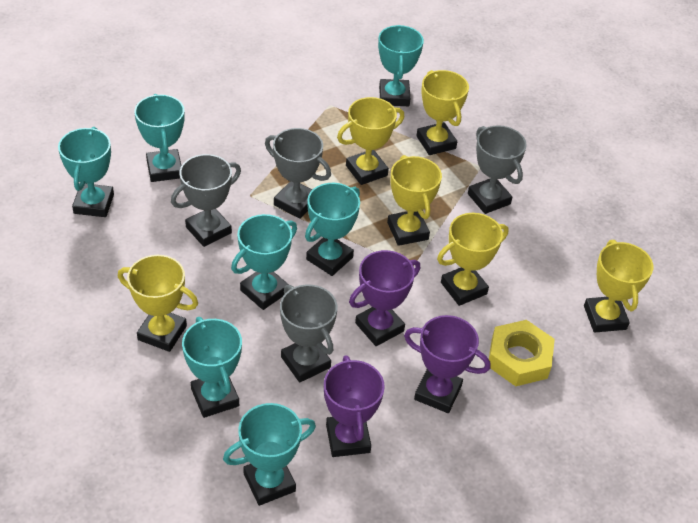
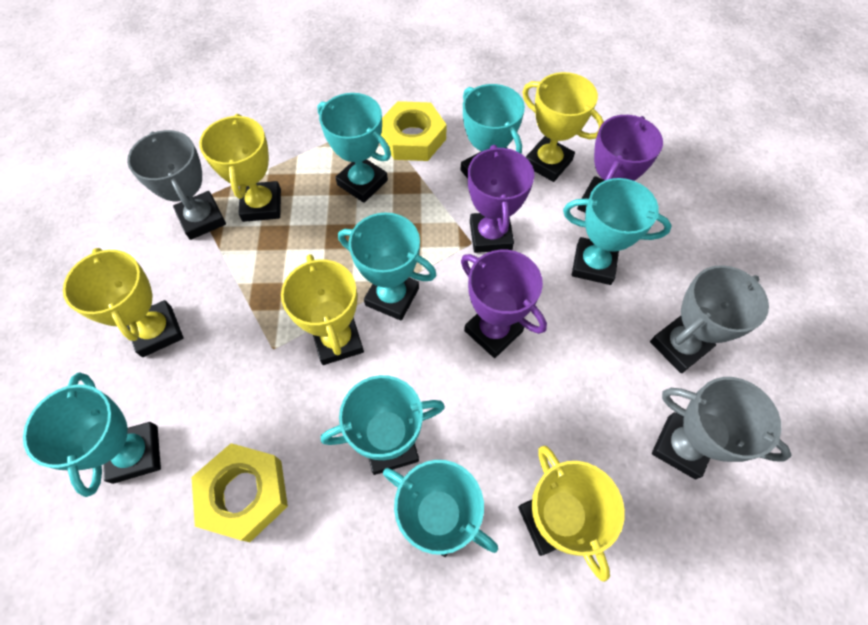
grey trophy: [171,154,241,247] [265,128,331,219] [280,284,337,382] [468,125,527,214] = 4 -> [127,130,226,240] [650,265,769,373] [652,377,791,479] = 3
yellow nut: [489,320,555,386] = 1 -> [191,443,288,542] [381,101,447,161] = 2
yellow trophy: [118,255,198,352] [337,97,404,185] [387,155,442,246] [416,70,469,155] [437,213,509,306] [584,240,653,333] = 6 -> [63,248,183,357] [199,114,281,222] [281,254,364,365] [518,446,625,582] [522,72,604,182] = 5

